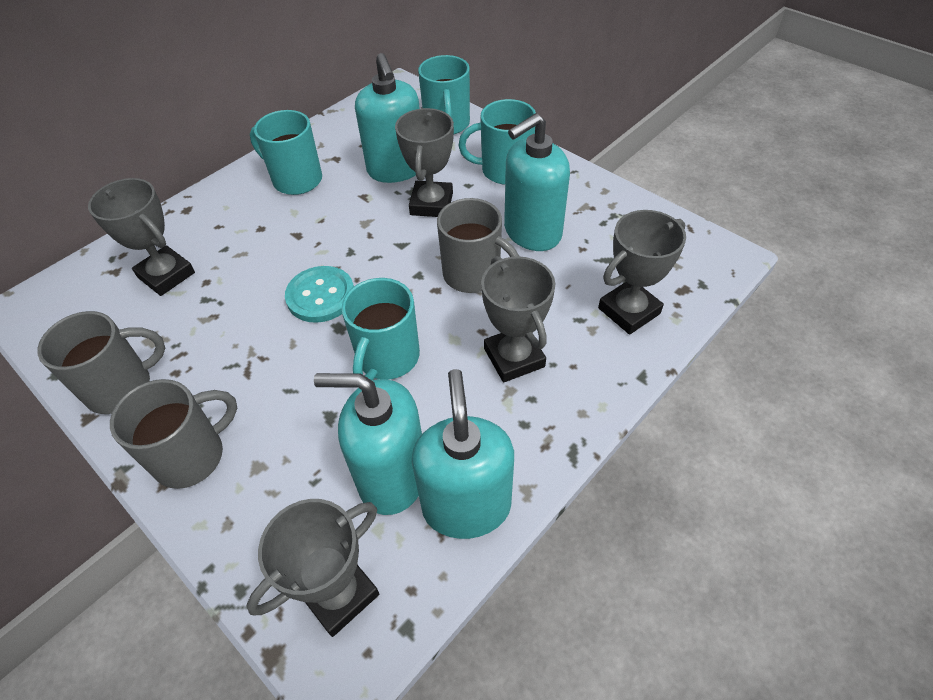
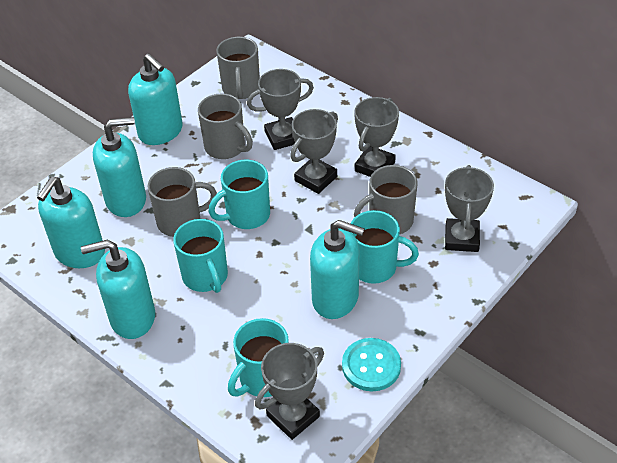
grey mug: [37,311,165,414] [110,379,237,489] [437,198,520,293] = 3 -> [148,167,217,237] [198,93,253,159] [216,37,260,99] [354,165,418,234] = 4
turquoise soap dispenser: [314,373,422,515] [355,53,420,183] [412,369,514,539] [504,113,570,251] = 4 -> [37,177,105,268] [81,240,155,339] [93,117,146,217] [128,53,183,145] [310,220,364,319] = 5

